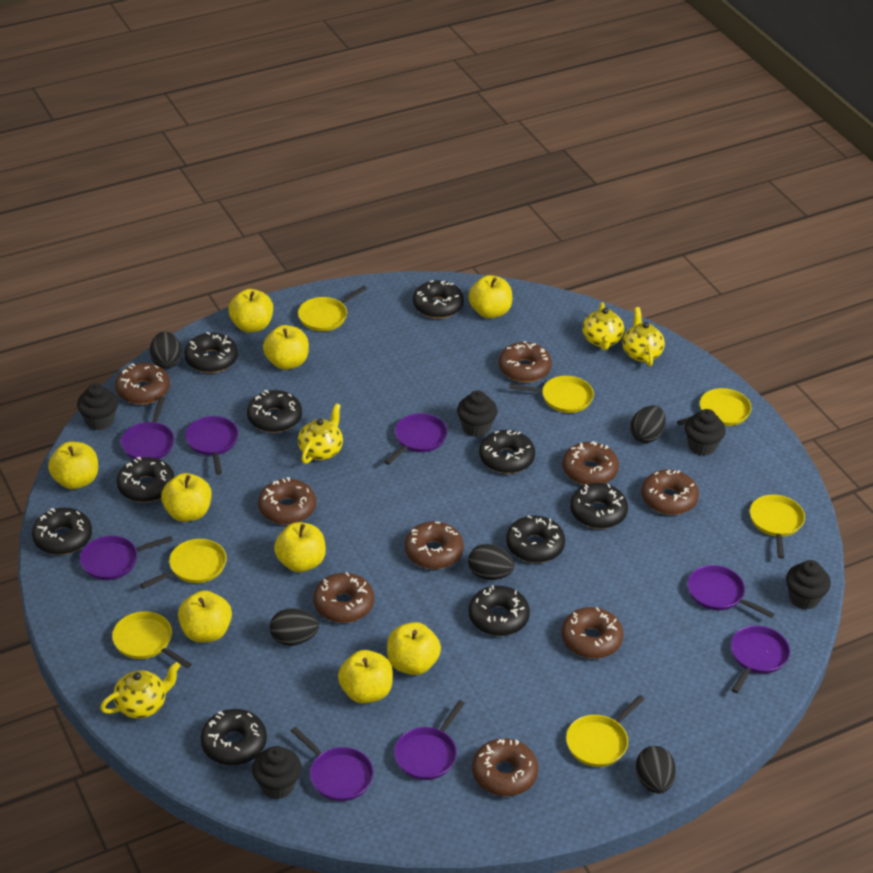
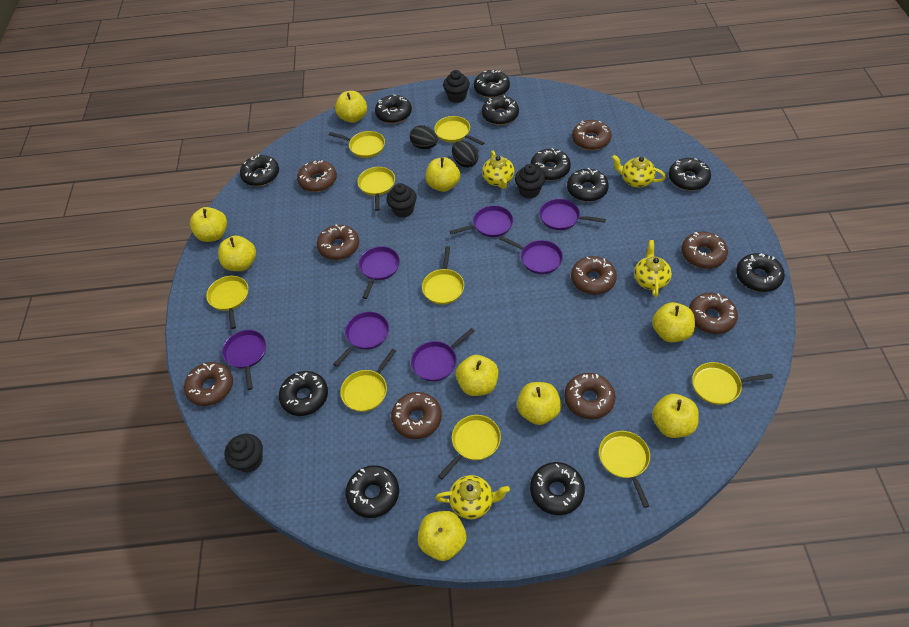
black cupcake: [77,383,118,430] [252,746,302,799] [457,391,498,437] [685,409,726,456] [786,560,831,610] = 5 -> [224,434,263,473] [386,183,417,218] [443,70,470,103] [515,164,545,199] = 4
black donut: [32,508,92,555] [117,457,174,502] [184,332,238,373] [201,709,267,765] [247,390,302,433] [413,280,464,319] [469,585,530,636] [479,430,535,474] [506,515,565,563] [570,483,628,529] = 10 -> [240,155,279,186] [279,371,328,416] [346,465,399,518] [375,95,412,124] [474,70,510,98] [482,96,519,125] [530,462,585,515] [531,148,571,180] [567,168,609,202] [669,158,711,190] [736,253,785,292] = 11
black egg: [150,331,182,369] [270,608,319,646] [468,544,515,580] [630,405,666,443] [636,746,676,794] = 5 -> [410,125,438,149] [452,141,478,168] = 2
purple pan: [80,536,173,580] [121,397,175,459] [185,416,239,475] [291,727,374,801] [385,413,448,465] [394,700,465,780] [688,565,775,618] [731,626,790,693] = 8 -> [222,330,266,390] [333,312,389,367] [359,246,400,299] [411,328,475,381] [450,205,513,237] [499,236,563,274] [540,199,606,230] = 7
yellow pan: [112,611,192,669] [140,539,227,589] [298,286,367,331] [509,376,594,413] [566,695,644,767] [677,388,752,426] [750,495,805,559] = 7 -> [206,276,248,329] [329,131,385,158] [340,349,396,412] [358,167,395,211] [422,246,464,305] [434,116,484,145] [438,415,501,479] [599,431,650,508] [692,362,773,405] = 9

